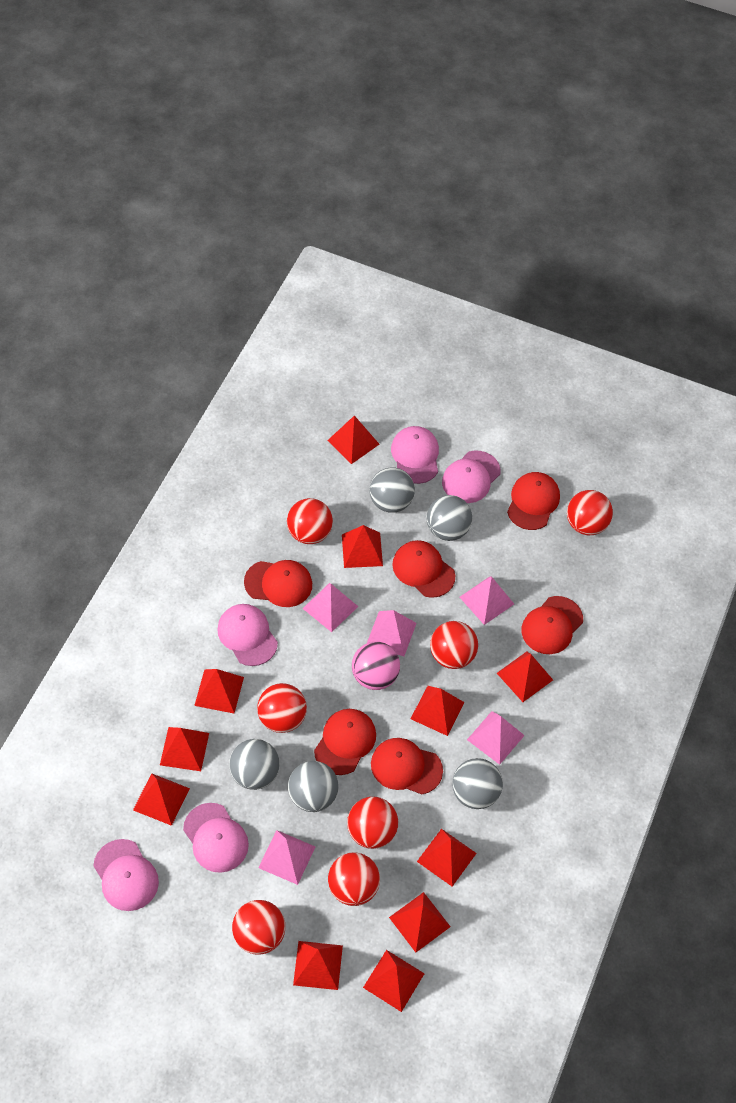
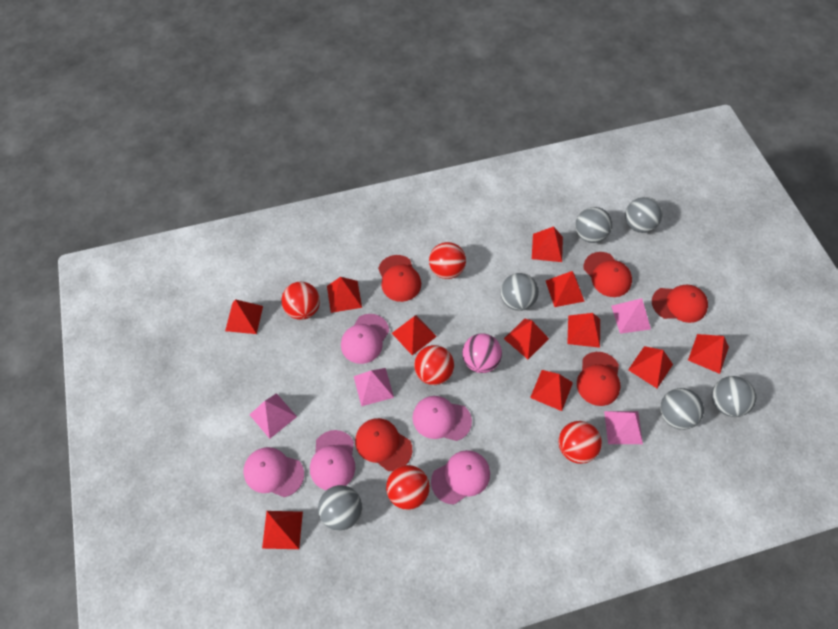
grey ball: [229,739,280,790] [288,761,339,812] [369,468,415,513] [426,495,472,541] [452,758,503,809] = 5 -> [318,485,362,531] [501,273,539,311] [575,207,612,243] [625,197,662,233] [660,388,704,430] [712,376,756,417] = 6
pink pyramid: [258,830,316,885] [302,583,358,632] [367,610,417,656] [460,576,514,625] [467,711,525,765] = 5 -> [249,393,297,439] [354,368,394,406] [604,411,643,444] [611,298,651,334] = 4
red ball: [232,900,285,955] [257,683,307,733] [287,498,333,544] [328,852,380,906] [347,797,398,849] [430,621,478,669] [567,490,613,535] = 7 -> [281,282,320,320] [386,465,430,510] [414,345,454,385] [429,242,466,279] [558,421,602,464] = 5
red cap: [244,560,312,607] [314,709,376,775] [371,738,443,794] [392,540,455,598] [507,472,560,530] [521,596,583,654] = 6 -> [355,418,412,471] [378,255,421,302] [577,352,621,406] [584,252,632,297] [652,285,708,323] = 5

